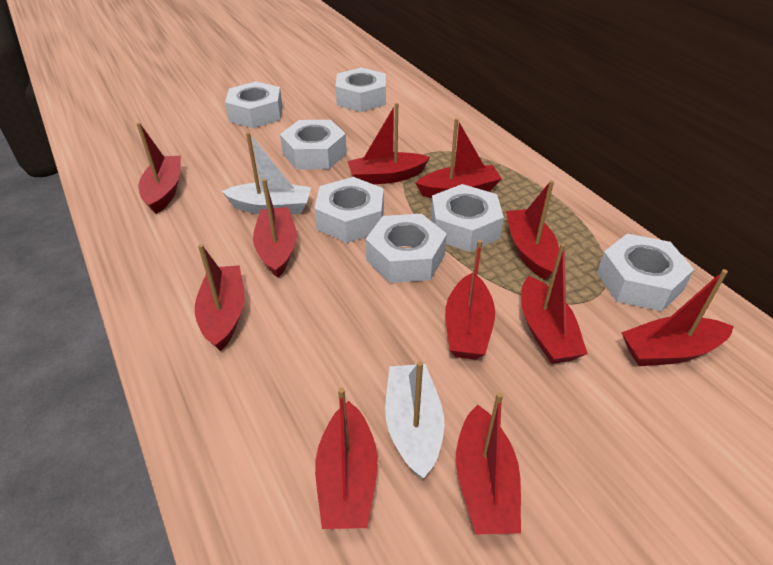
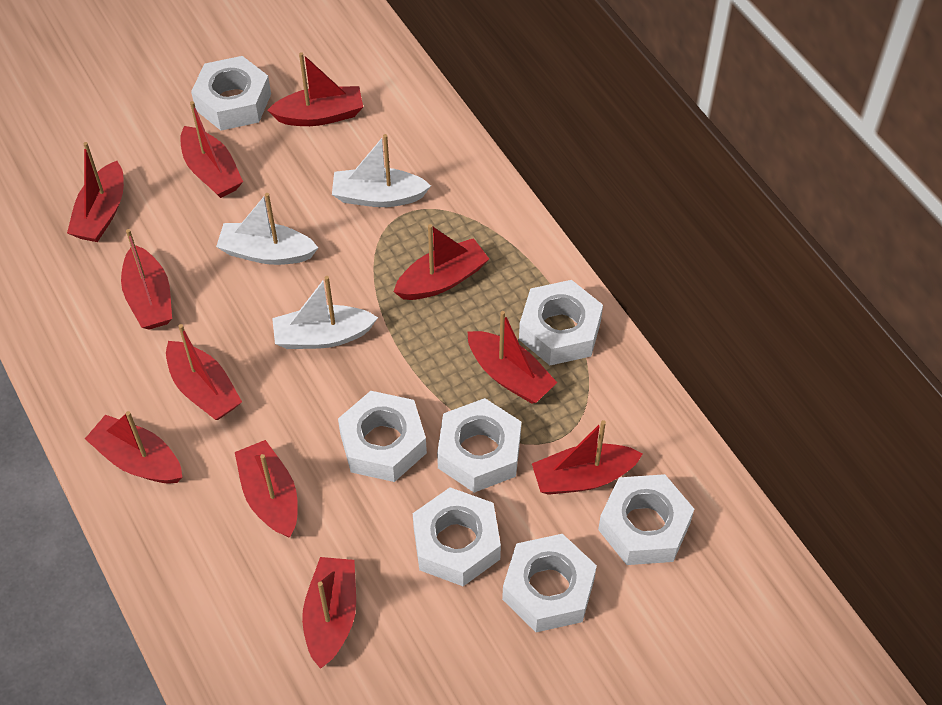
white boat: [222,132,311,214] [385,361,444,479] = 2 -> [216,193,318,265] [272,276,378,349] [332,134,431,207] = 3

